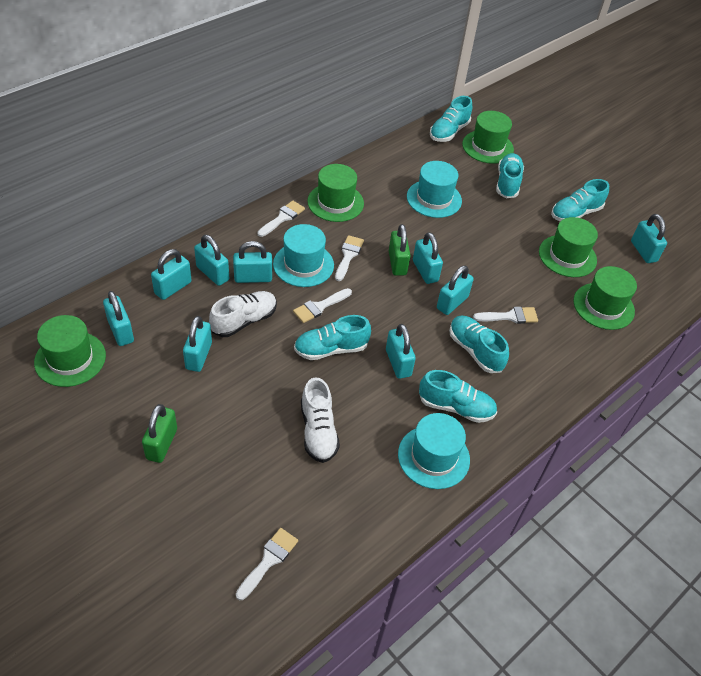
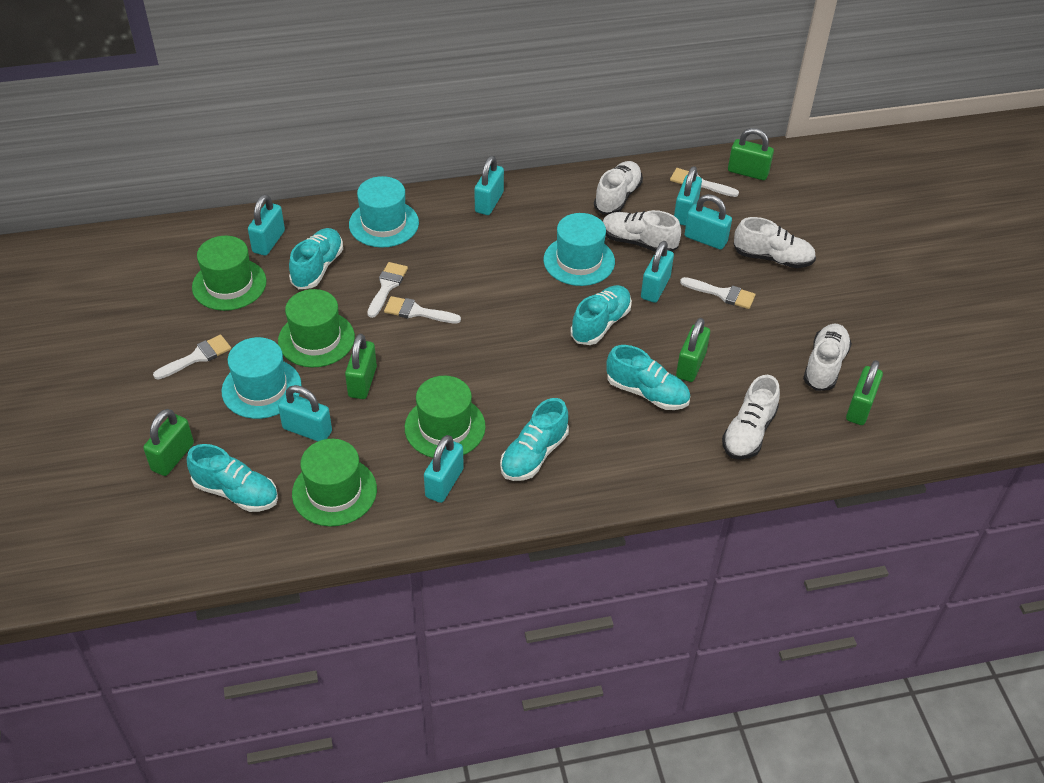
green hat: [34,315,106,387] [307,164,364,222] [462,111,514,164] [539,217,598,277] [573,266,637,330] = 5 -> [192,236,266,311] [278,289,355,367] [292,439,377,526] [405,376,486,458] = 4
green padlock: [142,404,177,463] [389,224,411,276] = 2 -> [143,409,194,476] [345,334,377,399] [676,318,710,382] [728,128,774,180] [846,360,883,425] = 5
turquoise padlock: [103,291,134,346] [151,249,192,300] [183,316,212,372] [194,235,229,286] [233,241,272,283] [386,324,416,379] [413,232,443,284] [437,266,474,315] [631,214,667,263] = 9 -> [248,194,285,256] [278,385,332,441] [424,435,464,503] [474,156,504,215] [641,241,674,303] [674,166,702,226] [685,194,732,250] = 7
turquoise shoe: [294,315,371,360] [419,370,497,423] [430,96,472,142] [449,316,509,373] [496,153,524,198] [551,179,609,221] = 6 -> [187,444,278,512] [289,228,343,289] [500,398,569,481] [571,285,632,345] [606,345,690,410] = 5
white shoe: [209,291,277,337] [301,377,340,463] = 2 -> [594,161,643,215] [602,210,681,252] [722,375,780,460] [734,217,816,268] [803,323,852,391] = 5

